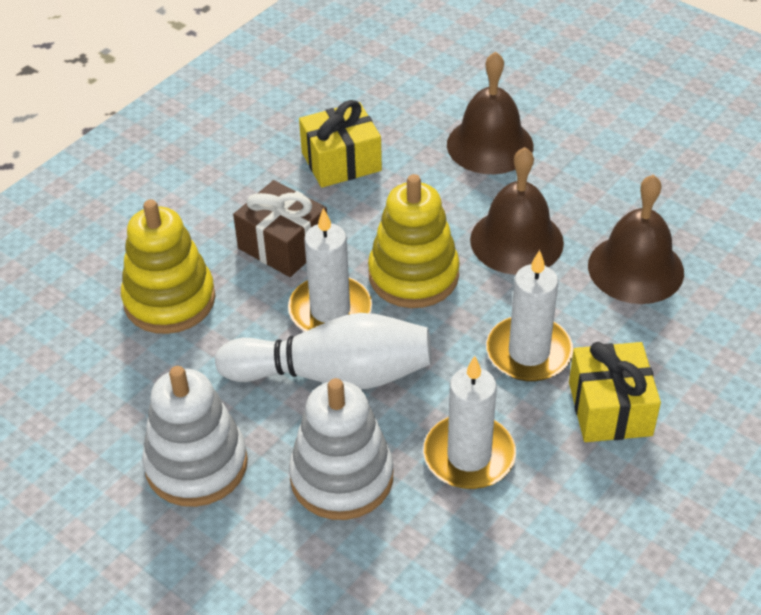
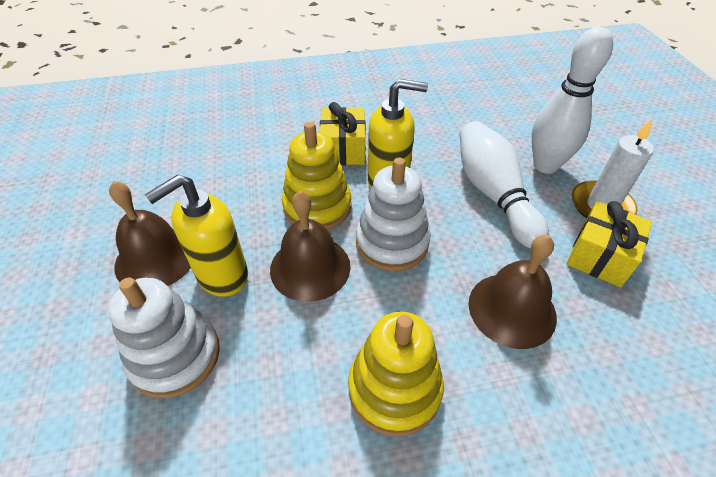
brown gift: [233,180,327,277] = 1 -> none = 0
white bowling pin: [215,313,431,389] = 1 -> [460,121,549,248] [532,27,613,174] = 2
white candle: [288,208,372,331] [423,356,516,489] [486,250,573,382] = 3 -> [572,119,654,218] = 1
yellow soap dispenser: none = 0 -> [145,174,248,297] [368,79,428,188] = 2

